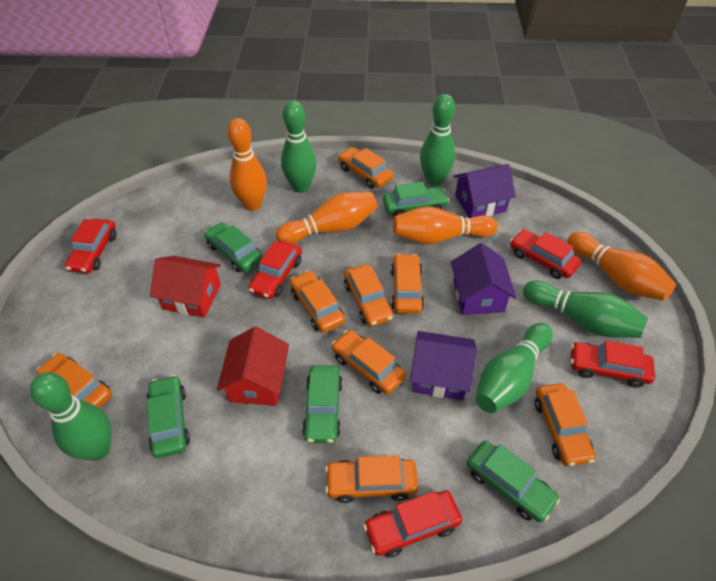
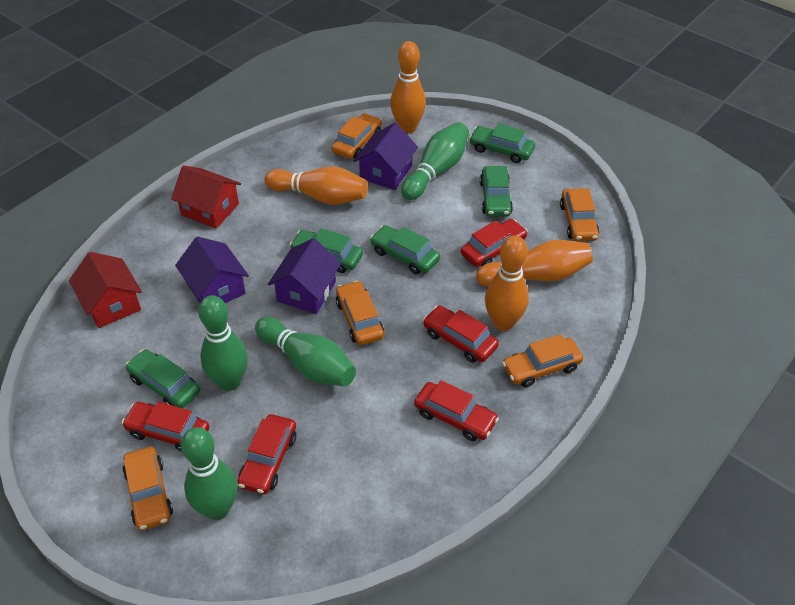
green bowling pin: [30,372,112,461] [281,101,317,193] [420,94,456,186] [476,323,553,413] [523,280,648,338] = 5 -> [181,427,237,520] [198,295,248,391] [255,317,356,387] [401,122,469,200] = 4
orange car: [37,353,112,408] [290,270,345,333] [325,455,418,503] [331,330,406,394] [338,147,393,189] [344,264,393,327] [391,254,424,314] [535,383,596,466] = 8 -> [122,446,173,530] [332,113,382,159] [336,281,384,345] [502,334,583,387] [560,188,599,241] = 5

